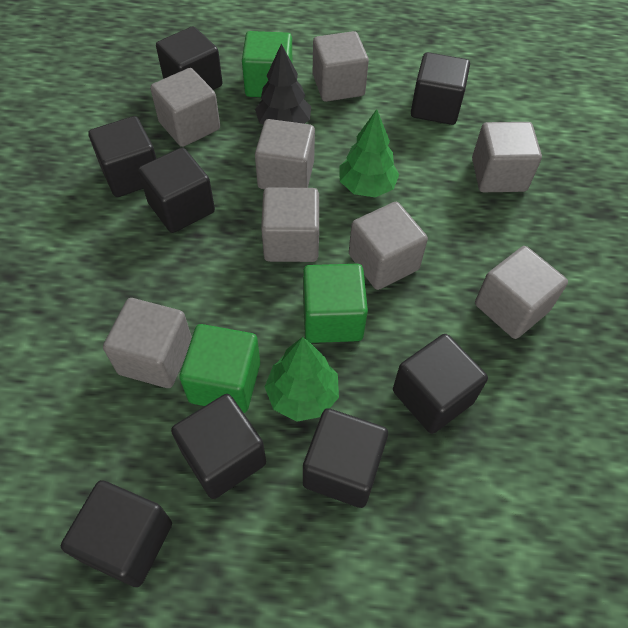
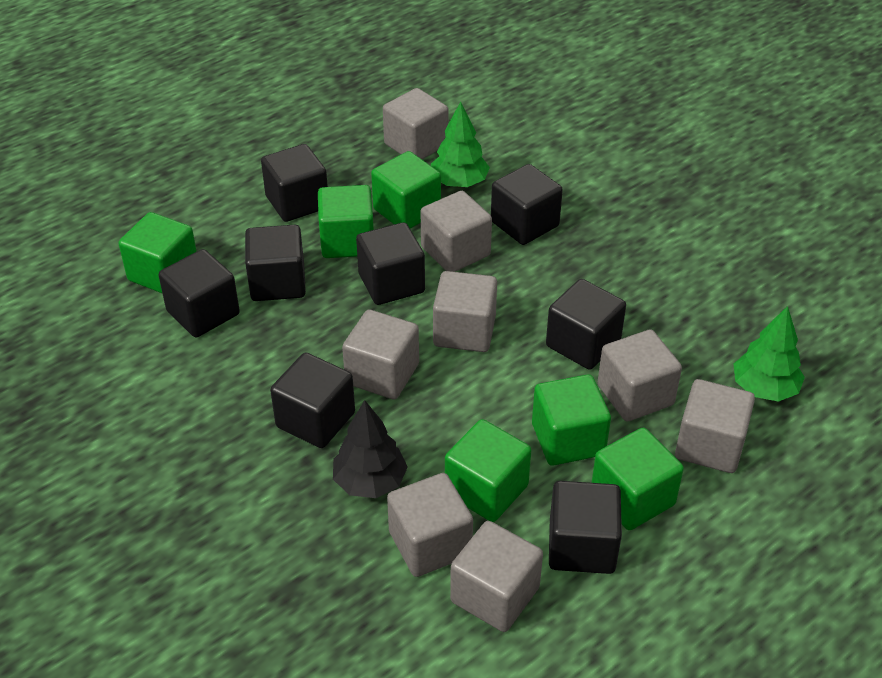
green cube: [179,324,260,413] [242,31,293,97] [303,264,368,343] = 3 -> [118,212,197,293] [318,185,374,258] [371,151,441,229] [445,419,531,522] [532,374,611,466] [592,428,684,530] = 6

